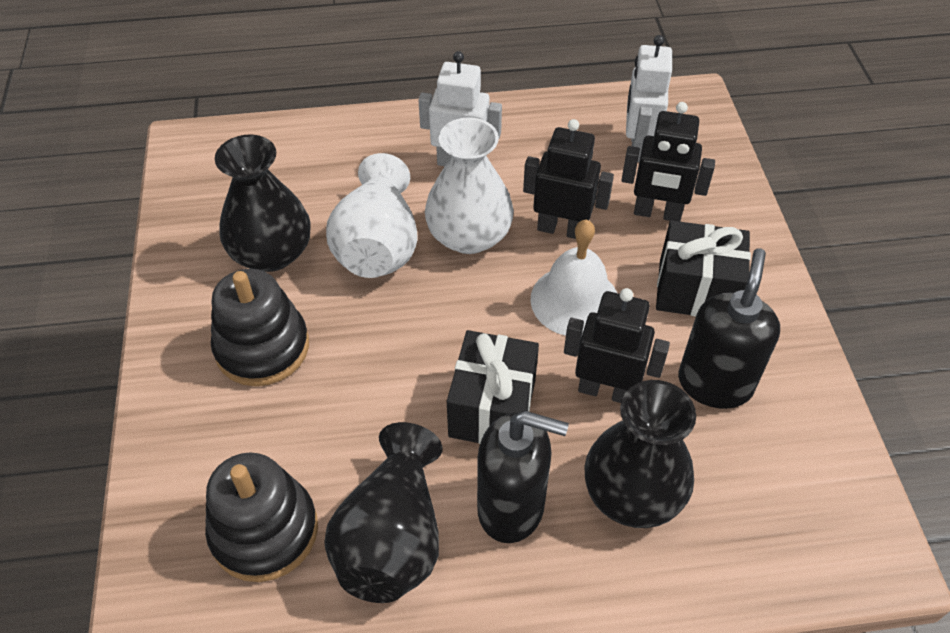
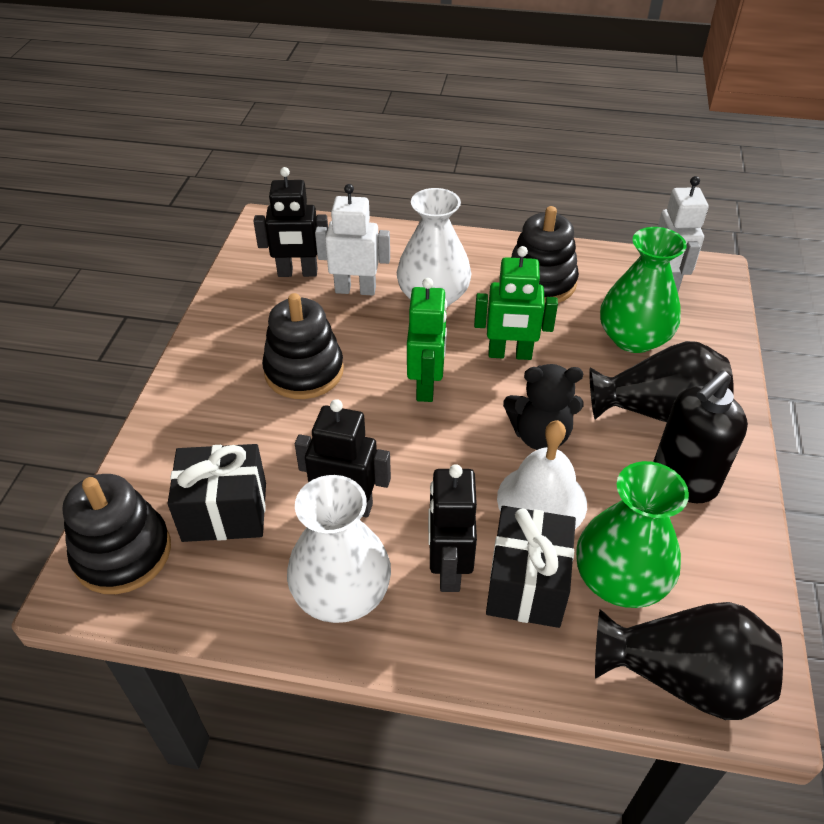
black soap dispenser: [477,411,569,543] [678,248,780,409] = 2 -> [653,370,748,503] = 1
black stacking toy: [205,453,318,582] [211,269,309,386] = 2 -> [62,474,171,594] [262,293,344,399] [511,206,579,303] = 3
black teddy bear: none = 0 -> [503,364,583,450] = 1
black vase: [215,134,311,272] [324,422,442,603] [584,380,696,528] = 3 -> [589,341,734,422] [595,602,783,720] = 2
green robot: none = 0 -> [407,278,447,402] [474,246,558,360] = 2
green vase: none = 0 -> [576,461,689,608] [600,227,687,353] = 2

